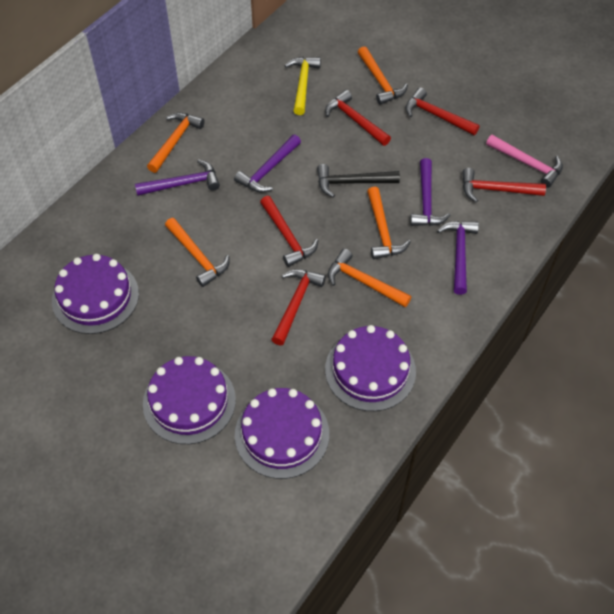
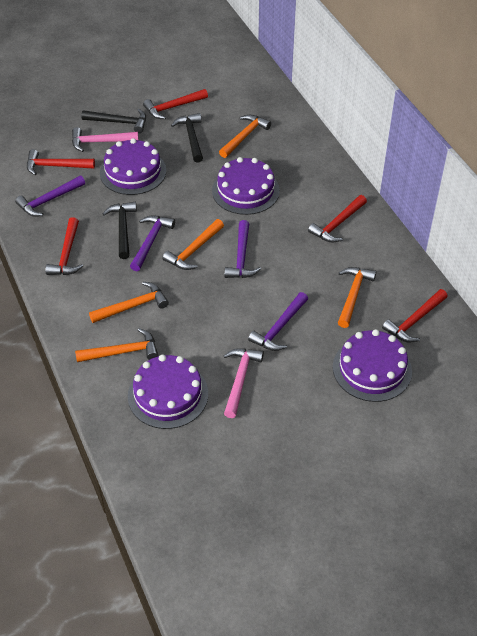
black hammer: [317,164,400,197] = 1 -> [81,109,146,133] [102,202,137,259] [171,113,203,163] = 3
pink hammer: [486,135,563,188] = 1 -> [72,127,138,152] [224,348,264,418] = 2
yellow hammer: [284,57,321,115] = 1 -> none = 0

